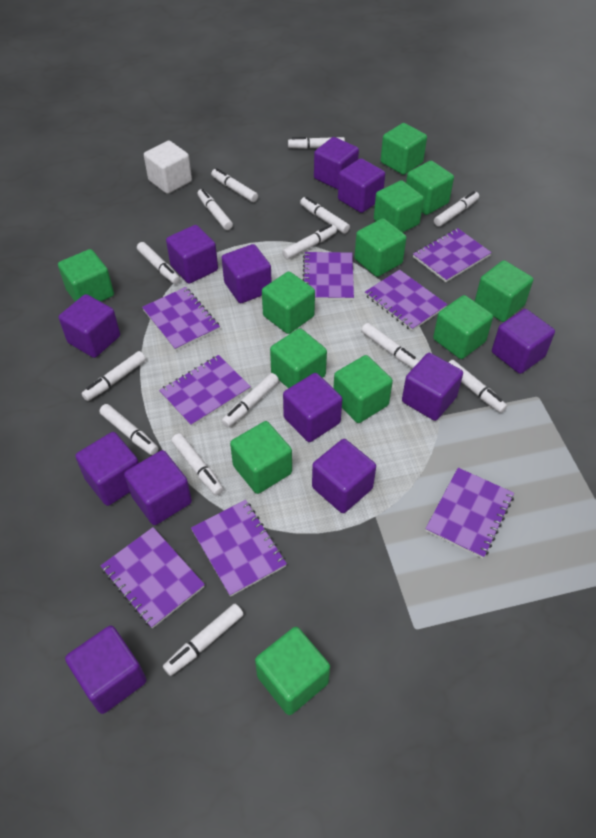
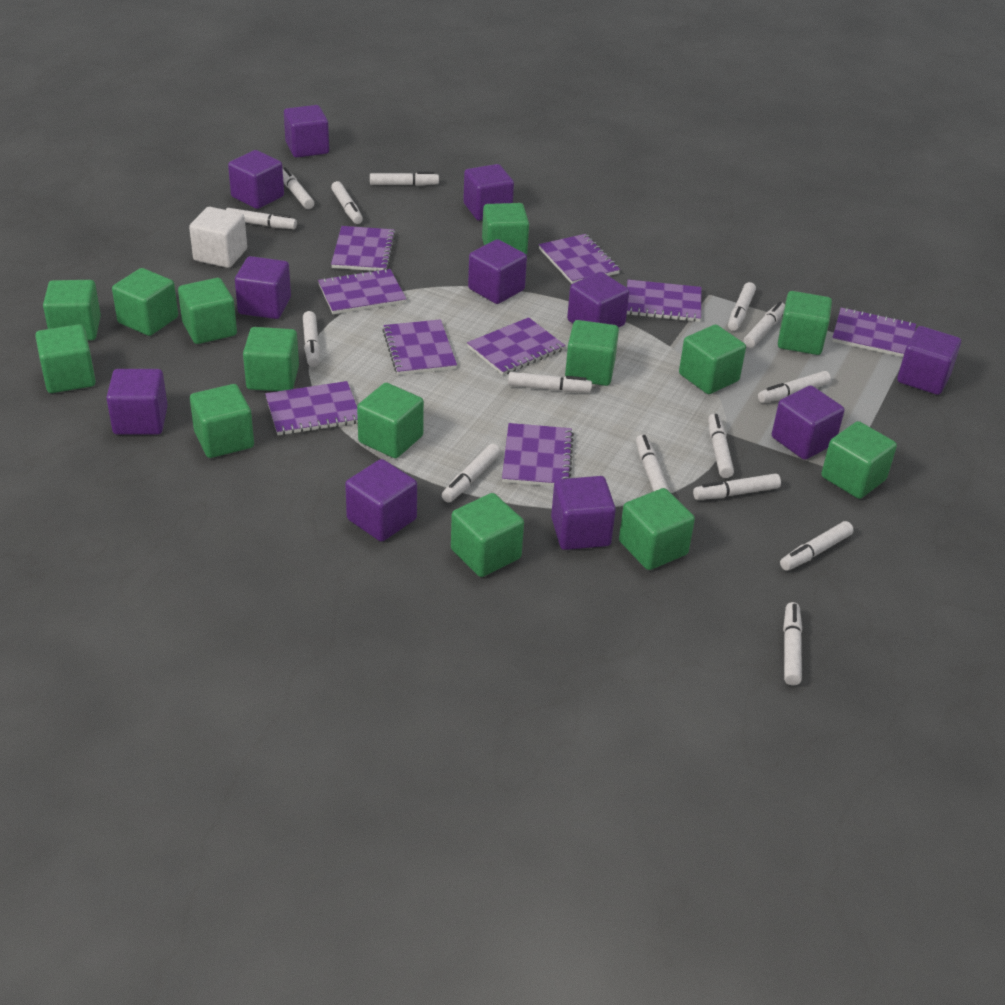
green cube: [58,249,114,302] [230,421,292,494] [255,627,330,715] [262,271,315,334] [270,328,327,388] [333,355,393,423] [355,218,406,277] [374,180,424,233] [381,123,427,175] [406,161,454,215] [433,295,493,359] [475,260,533,322] = 12 -> [35,324,96,393] [43,280,101,340] [112,268,178,336] [178,278,237,344] [190,384,254,458] [243,327,299,391] [357,383,424,458] [451,493,524,577] [482,203,529,255] [565,320,619,386] [619,488,695,570] [679,325,746,394] [778,291,832,355] [821,421,897,499] = 14
purple cube: [59,294,120,358] [65,626,146,714] [75,432,139,506] [124,450,192,525] [166,225,218,284] [222,244,272,303] [283,373,342,442] [312,439,376,513] [314,137,359,189] [338,158,385,213] [402,353,463,421] [492,309,555,374] = 12 -> [106,369,168,435] [228,150,284,209] [235,256,291,319] [284,105,329,158] [345,459,417,542] [463,164,514,221] [468,239,527,304] [551,476,616,550] [567,272,629,328] [772,385,844,460] [897,326,961,395] = 11
purple notebook: [100,527,205,629] [142,287,220,351] [159,355,251,427] [191,500,287,597] [303,252,354,300] [365,269,447,331] [413,228,492,282] [425,468,514,559] = 8 -> [265,381,358,435] [318,268,406,314] [331,226,396,271] [382,319,457,375] [467,317,565,375] [502,423,574,487] [539,234,620,284] [627,280,702,322] [832,307,916,357] = 9
white marker: [81,351,146,401] [99,404,158,455] [137,242,180,284] [163,604,244,676] [171,433,224,496] [197,189,233,230] [211,168,258,202] [222,373,279,427] [282,224,337,259] [288,137,345,149] [300,197,350,234] [361,323,419,369] [434,191,479,227] [448,360,507,413] = 14 -> [226,208,297,229] [283,167,314,209] [303,311,320,367] [331,181,363,224] [370,172,439,186] [442,444,501,503] [508,372,592,392] [636,435,670,492] [693,473,781,500] [708,414,734,478] [728,282,756,331] [744,302,785,348] [758,371,831,403] [780,521,854,571] [783,602,802,686] = 15

